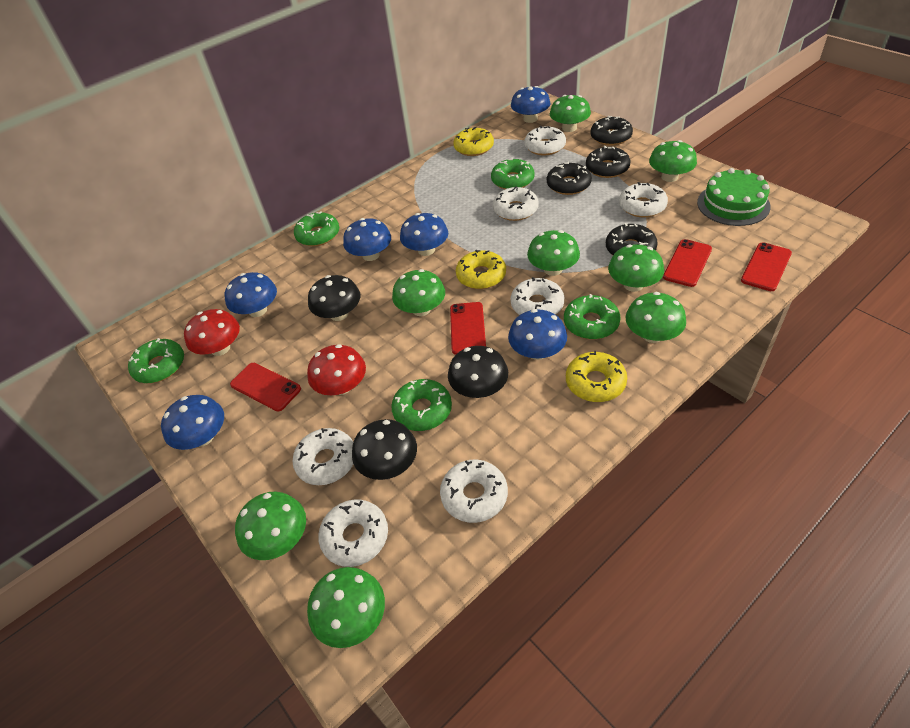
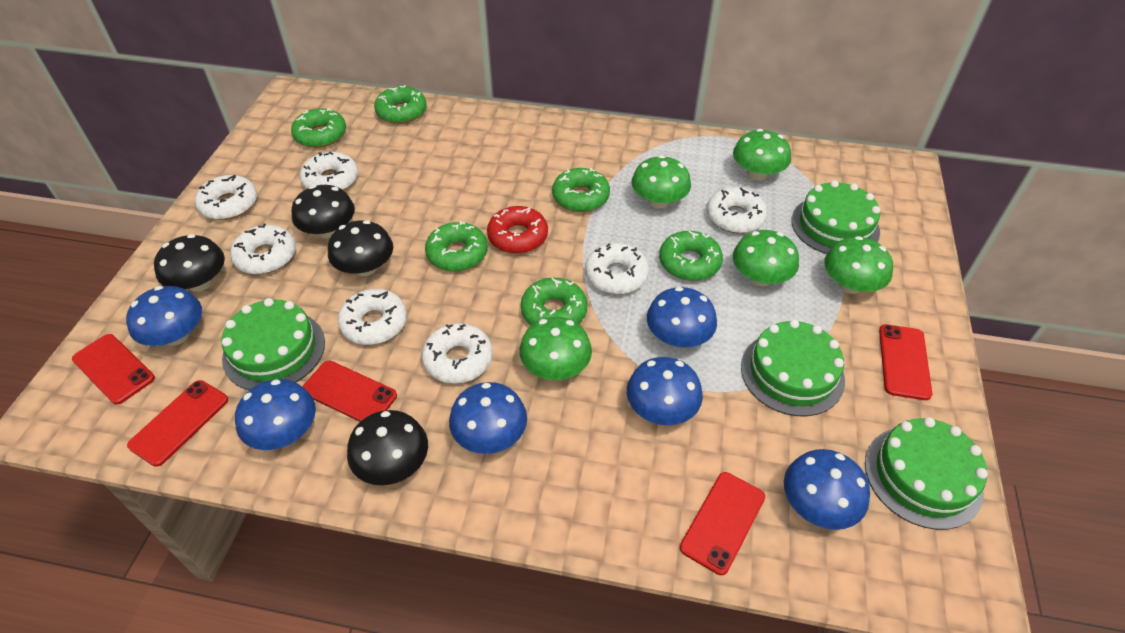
black donut: [547,162,592,195] [586,146,631,178] [590,116,633,146] [606,223,658,255] = 4 -> none = 0
black mushroom: [308,275,360,321] [352,419,417,480] [448,346,508,398] = 3 -> [154,234,225,292] [291,185,355,238] [328,220,393,276] [347,410,428,485] = 4
green cake: [697,168,771,226] = 1 -> [221,298,325,390] [741,319,845,416] [791,180,880,254] [865,417,988,530] = 4
green donut: [128,338,184,383] [294,211,339,246] [391,379,452,431] [491,158,535,189] [564,294,621,339] = 5 -> [291,108,346,148] [374,85,427,124] [425,221,488,271] [521,278,587,325] [552,168,610,212] [659,231,723,281] = 6
green mushroom: [235,491,306,560] [307,567,385,648] [392,269,445,316] [527,230,580,276] [550,95,591,132] [608,244,664,292] [626,292,686,343] [649,140,697,182] = 8 -> [519,317,592,380] [632,155,691,208] [733,129,791,180] [733,230,799,286] [824,236,893,294] = 5
red donut: none = 0 -> [487,206,548,254] = 1
red mushroom: [184,309,240,356] [307,344,366,395] = 2 -> none = 0
red phone: [230,363,301,412] [450,302,486,355] [663,239,712,287] [741,242,792,291] = 4 -> [72,334,155,405] [127,380,228,467] [302,361,397,422] [680,472,765,575] [879,324,932,400] = 5
yellow donut: [453,127,494,156] [456,250,506,289] [566,351,627,402] = 3 -> none = 0

